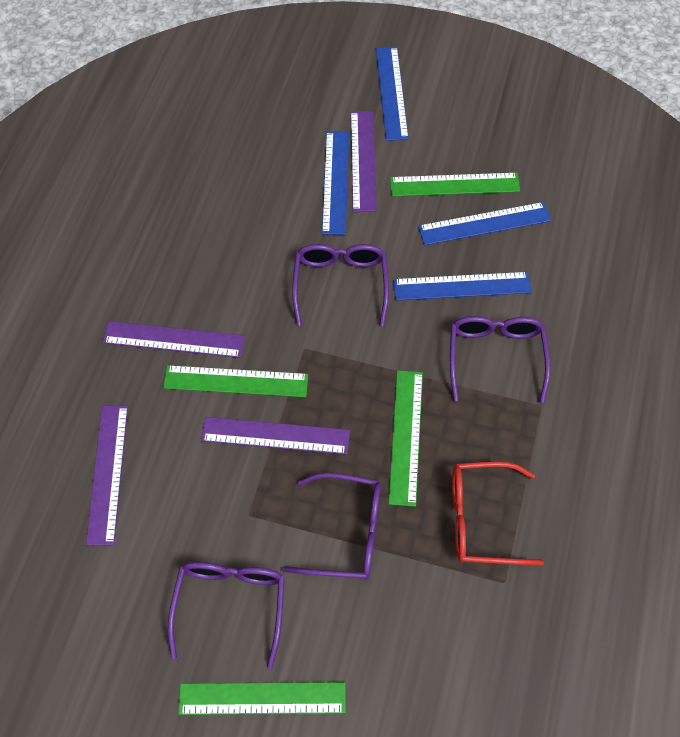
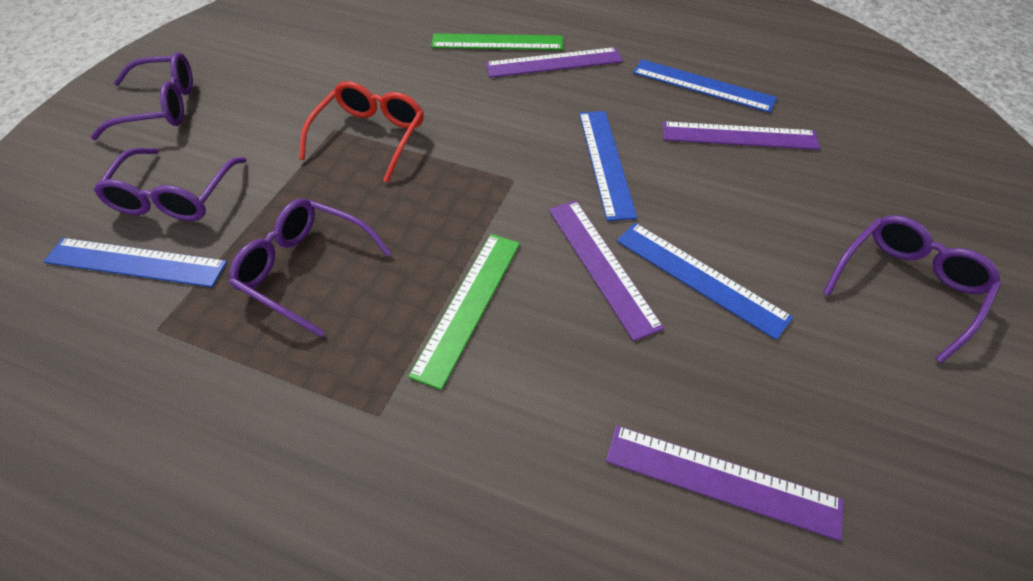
green ruler: [163,365,308,397] [178,682,346,715] [388,370,423,507] [390,173,520,197] = 4 -> [408,234,520,390] [431,33,563,50] = 2

